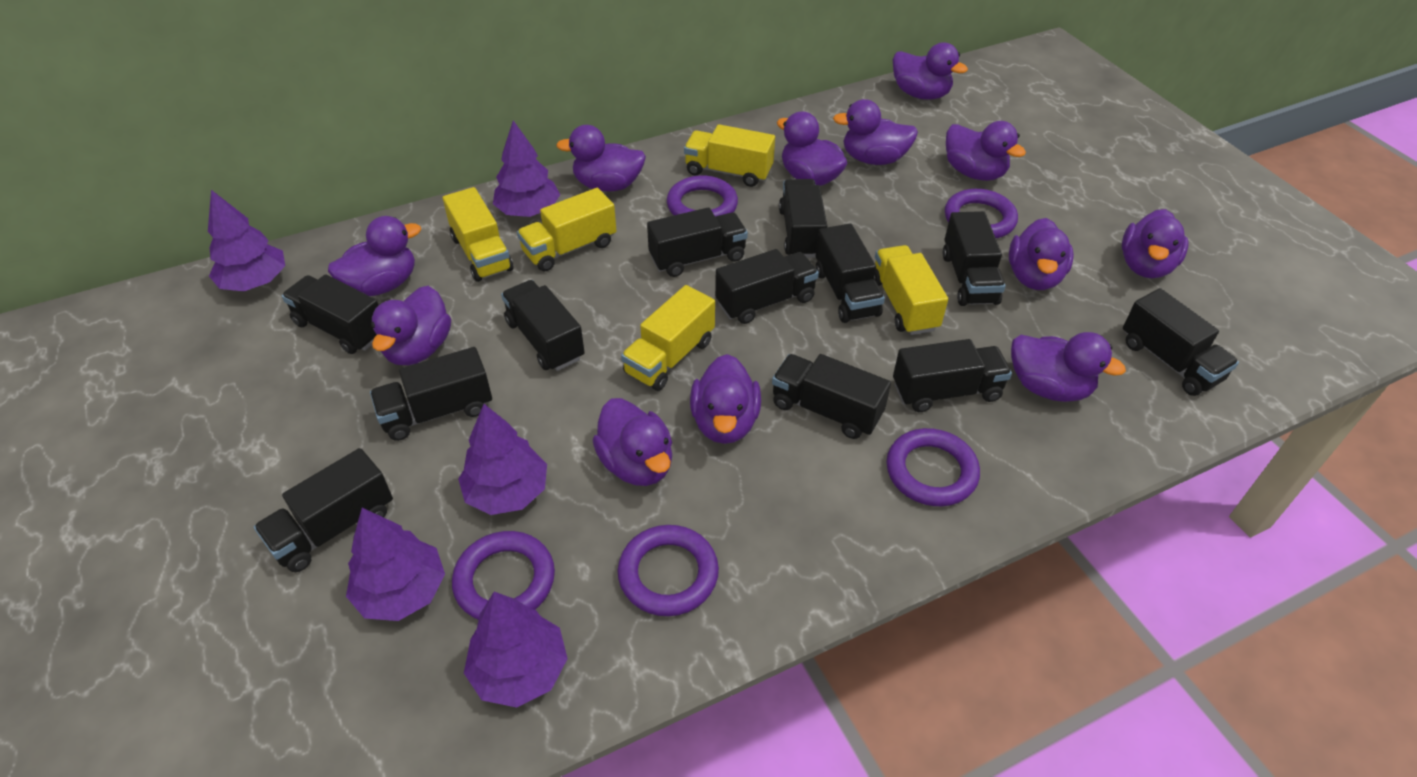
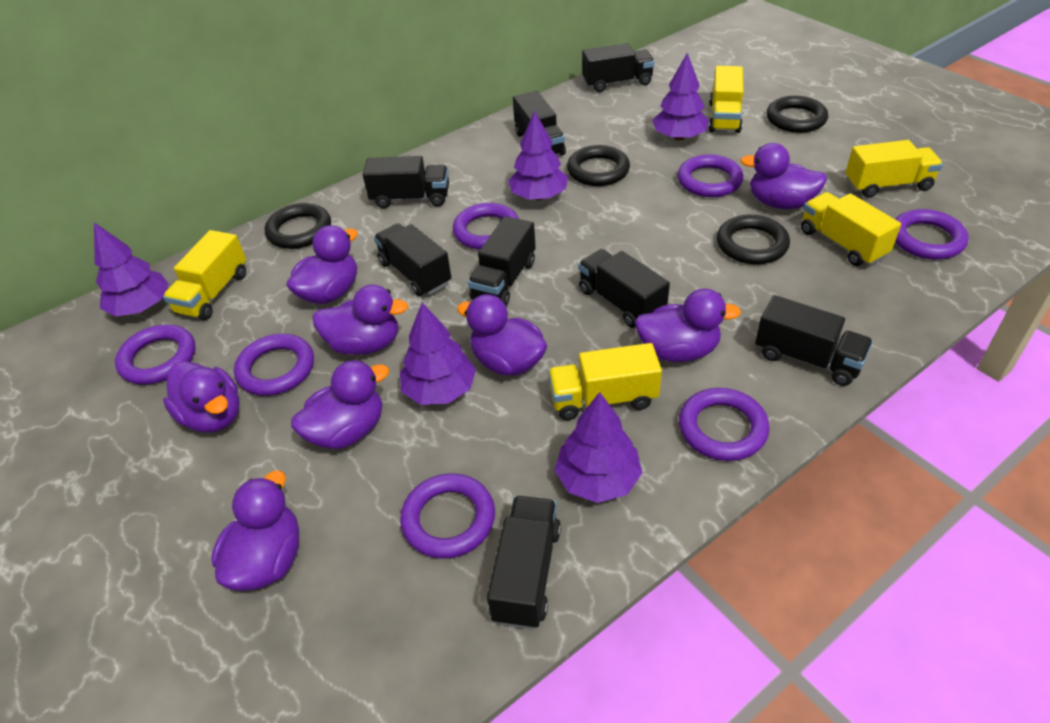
black ring: none = 0 -> [265,203,331,249] [567,145,630,186] [717,215,790,264] [767,96,828,133] = 4
black truck: [254,448,393,572] [282,274,379,354] [370,347,492,441] [501,280,585,371] [647,207,748,277] [715,249,819,324] [772,354,891,439] [779,179,827,258] [816,224,885,323] [893,339,1012,412] [943,211,1006,306] [1123,288,1239,396] = 12 -> [363,156,449,208] [374,223,451,296] [468,216,536,306] [487,496,561,629] [513,91,566,155] [578,249,670,328] [582,43,655,92] [755,295,873,386] = 8
purple duck: [328,216,421,296] [371,286,451,365] [556,125,646,192] [592,398,672,486] [690,354,761,444] [777,111,847,186] [833,99,918,165] [893,42,968,100] [946,121,1026,181] [1009,218,1074,290] [1011,332,1126,402] [1122,209,1189,278] = 12 -> [163,361,240,433] [211,470,299,591] [286,225,358,304] [291,360,390,449] [313,285,408,355] [457,294,547,376] [635,289,741,362] [740,143,827,209] = 8
purple ring: [452,531,555,620] [618,525,719,616] [667,176,738,217] [886,428,980,506] [945,189,1018,238] = 5 -> [115,325,196,384] [234,334,314,396] [400,473,495,559] [453,203,519,250] [677,154,744,197] [679,388,770,461] [895,209,969,259] = 7

